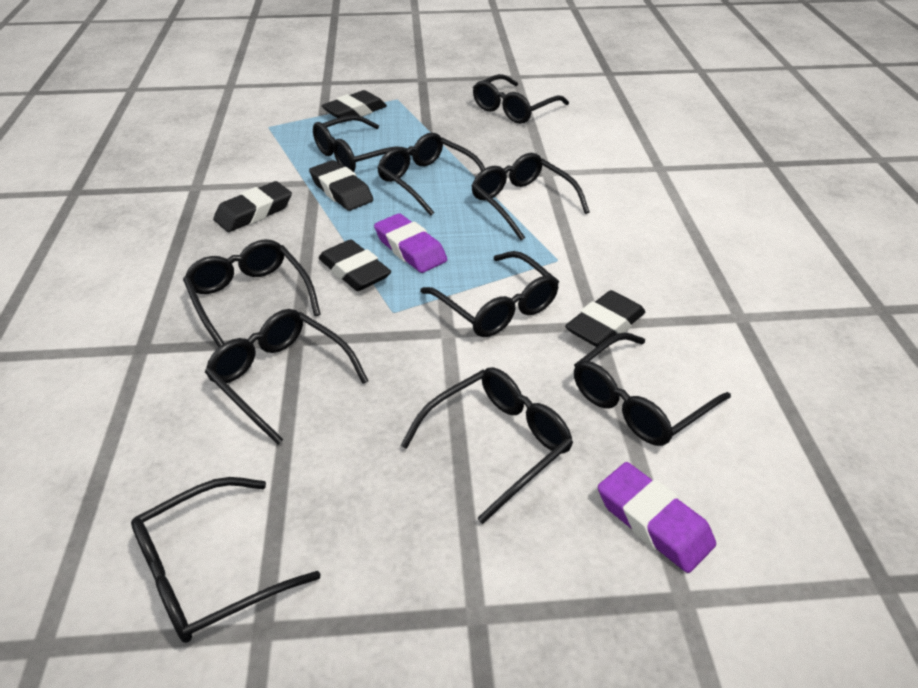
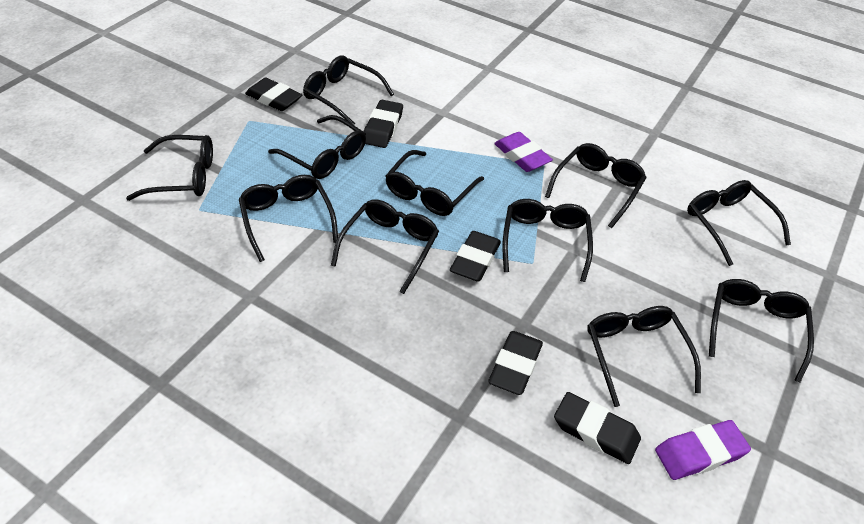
black glasses: [131,477,320,643] [183,239,321,347] [205,309,369,445] [313,115,413,172] [377,132,485,216] [400,367,573,524] [420,251,559,337] [471,153,590,240] [473,74,569,124] [574,332,731,446] = 10 -> [126,135,213,201] [239,175,338,262] [268,115,366,179] [303,55,394,125] [331,199,439,294] [385,150,484,216] [502,199,593,282] [545,143,647,228] [587,306,701,407] [687,180,791,266] [709,279,814,383] = 11

